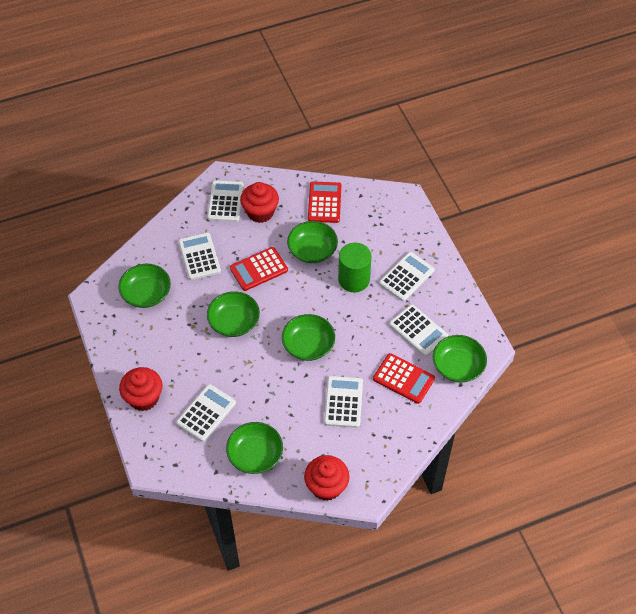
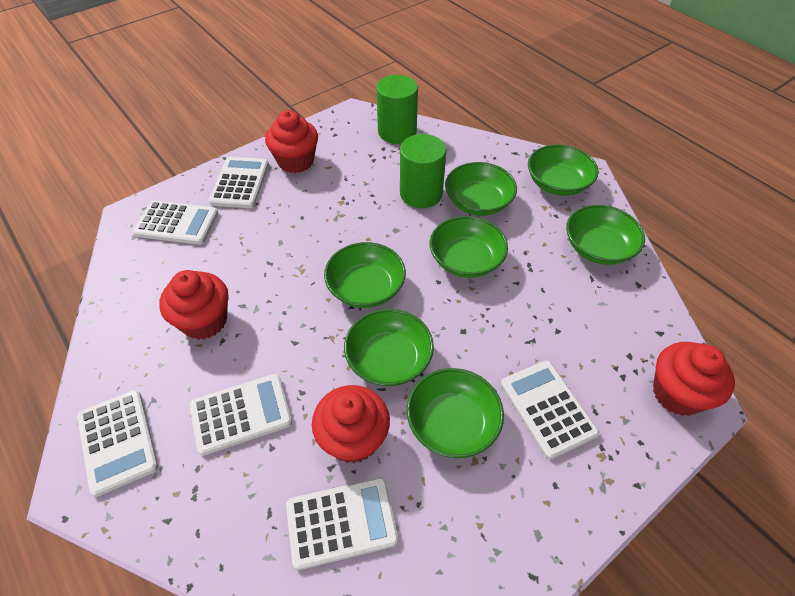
green bowl: [118,264,171,308] [207,291,260,337] [226,422,283,474] [282,314,335,361] [287,221,338,263] [433,335,487,383] = 6 -> [324,242,406,308] [344,309,434,386] [407,368,504,458] [430,216,508,278] [445,162,517,216] [528,144,599,196] [566,205,645,265] = 7
green cylinder: [338,243,372,292] = 1 -> [376,75,418,144] [400,134,447,208] = 2
red calculator: [230,247,288,291] [308,182,341,223] [373,353,435,404] = 3 -> none = 0
red cupcake: [119,367,162,411] [240,182,279,223] [304,455,349,501] = 3 -> [159,270,229,340] [265,110,318,173] [312,385,390,463] [653,342,735,416] = 4

